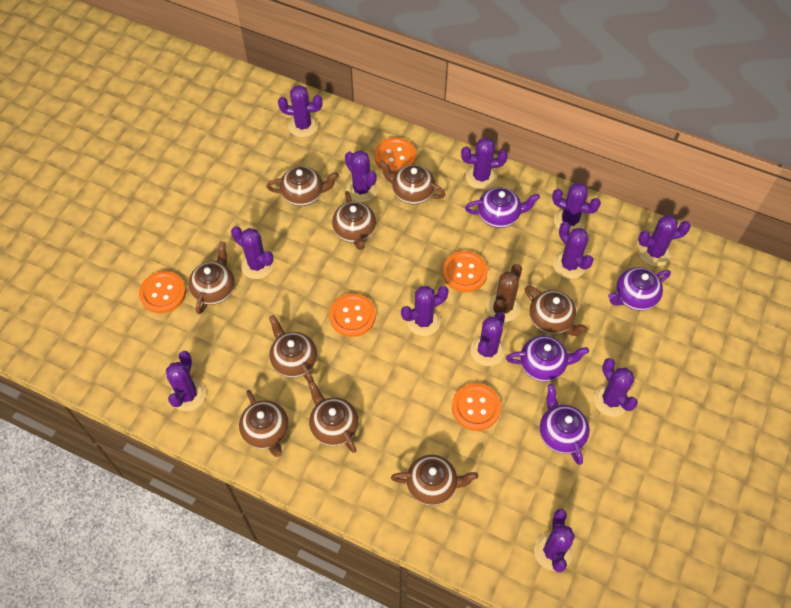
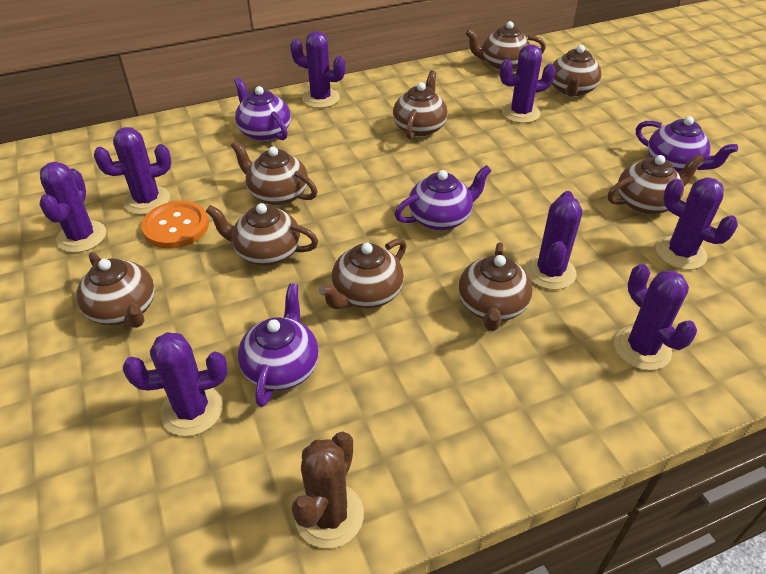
orange button: [139,271,186,313] [329,294,376,337] [374,137,416,174] [443,251,488,292] [452,383,501,431] = 5 -> [141,201,209,249] = 1
purple cactus: [166,351,206,411] [231,226,274,279] [278,85,323,137] [345,151,377,202] [401,286,449,336] [461,137,508,190] [471,312,505,366] [534,509,575,572] [552,183,601,233] [553,222,594,279] [594,358,638,417] [638,215,691,266] = 12 -> [40,162,106,253] [94,127,171,215] [123,332,228,436] [290,31,345,108] [500,44,556,123] [525,191,582,290] [614,264,697,370] [656,177,738,270] = 8

